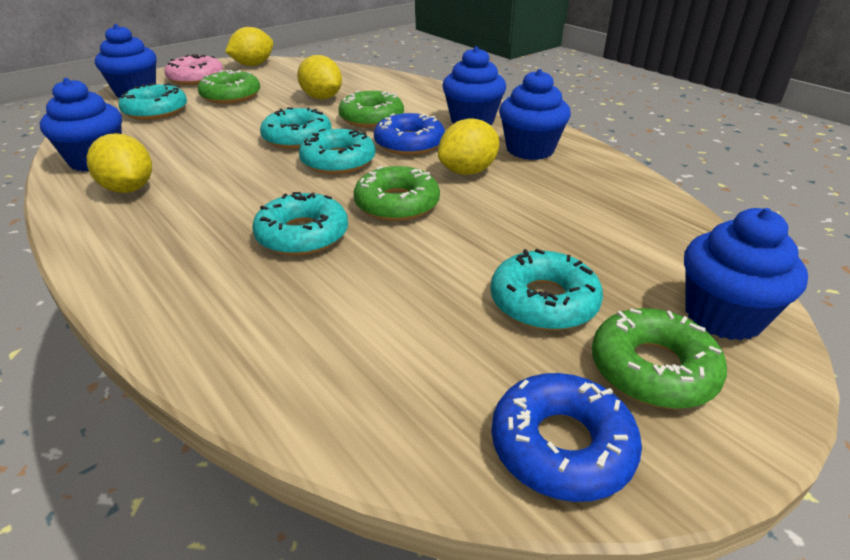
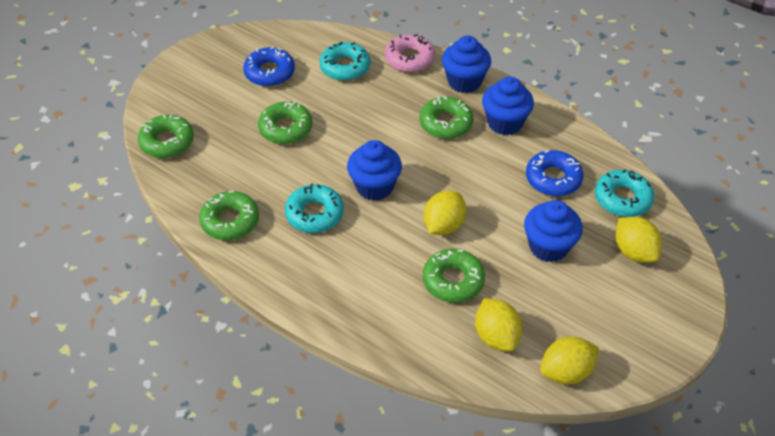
blue cupcake: [40,78,122,172] [95,24,157,98] [442,46,506,125] [499,69,571,160] [684,208,808,341] = 5 -> [347,140,402,201] [442,36,491,93] [482,77,534,135] [524,200,583,262] = 4
green donut: [198,70,260,104] [338,91,404,128] [354,166,440,221] [592,308,727,409] = 4 -> [138,115,194,158] [199,191,259,240] [258,101,313,144] [419,96,473,139] [423,249,485,303] = 5
turquoise donut: [118,83,187,120] [252,192,348,255] [260,107,332,149] [299,129,375,174] [490,249,603,330] = 5 -> [285,184,344,233] [320,42,371,81] [595,169,654,217] = 3

